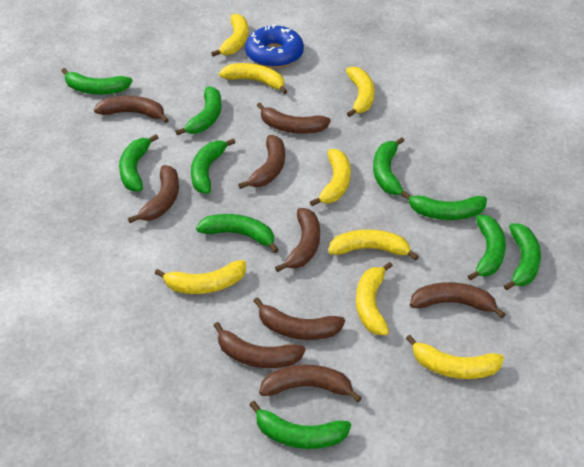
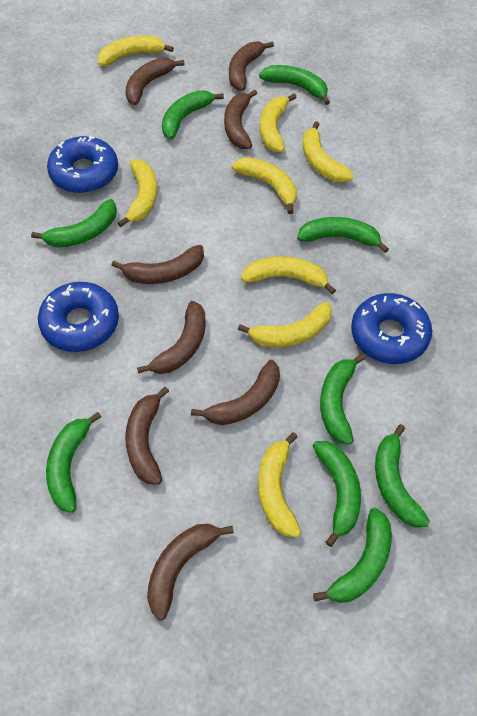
blue donut: [245,25,304,68] = 1 -> [38,282,119,352] [47,136,118,193] [351,293,432,364] = 3
brown banana: [94,96,169,123] [128,165,179,223] [213,322,306,368] [238,135,285,189] [253,297,345,340] [257,103,331,134] [259,364,362,402] [275,208,320,272] [410,282,506,318] = 9 -> [111,245,204,284] [125,58,185,105] [125,387,169,485] [137,301,206,374] [147,524,234,621] [191,360,280,425] [224,89,257,149] [229,41,274,91] = 8
green banana: [62,68,132,94] [119,134,158,192] [175,86,222,135] [191,138,236,194] [196,214,279,253] [250,401,351,449] [373,137,404,195] [401,191,487,220] [468,215,506,281] [504,223,541,291] = 10 -> [31,199,117,248] [46,412,101,513] [162,90,224,139] [259,65,330,105] [297,217,389,253] [313,441,361,547] [313,508,392,603] [320,354,365,445] [375,424,430,528] = 9

